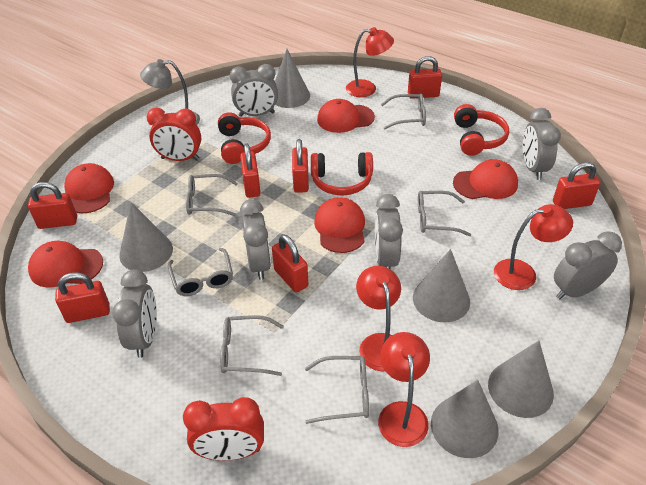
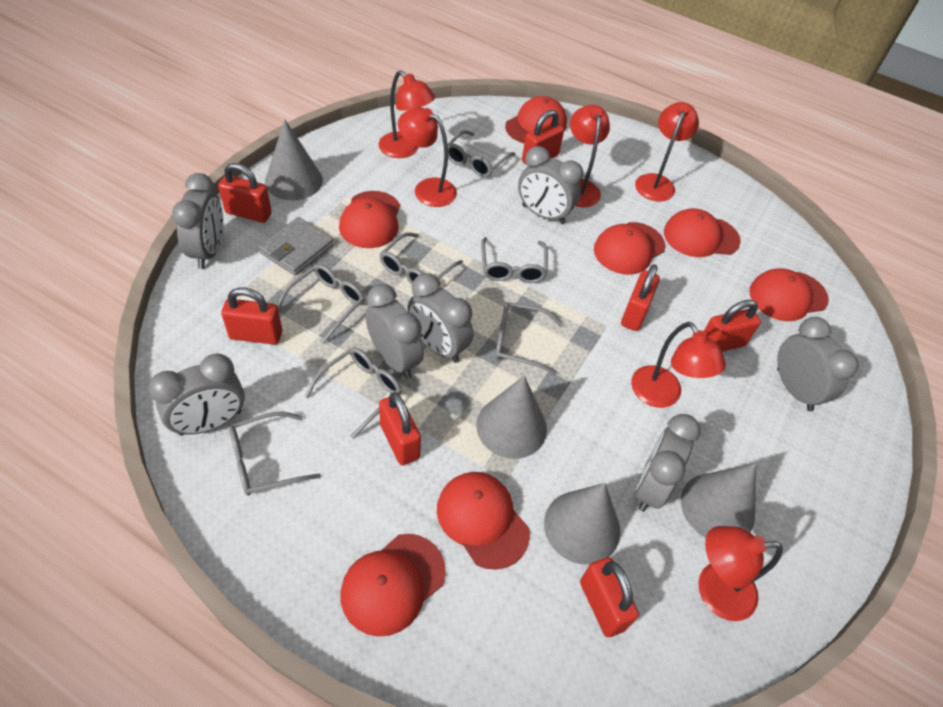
grey clock: [112,269,157,358] [230,64,278,117] [240,199,271,280] [375,194,403,269] [523,108,561,180] [554,231,622,299] = 6 -> [149,353,245,436] [172,173,223,269] [365,284,424,379] [407,273,473,363] [518,146,583,224] [635,414,701,512] [777,317,859,412] = 7
grey cone: [119,202,173,272] [275,49,310,108] [413,249,470,322] [431,380,499,458] [488,341,554,418] = 5 -> [265,119,323,200] [476,375,547,459] [544,483,620,565] [681,463,756,538] = 4
grey glasses: [168,248,233,296] [186,174,238,216] [220,315,284,376] [305,356,369,424] [381,93,426,129] [418,191,471,236] = 6 -> [229,412,321,496] [277,264,365,344] [305,347,402,439] [380,232,463,285] [448,130,516,178] [481,237,548,283] [495,302,563,375] = 7
grey lamp: [140,59,200,125] = 1 -> none = 0
grey wallet: none = 0 -> [259,217,334,276] = 1
red cap: [28,241,103,288] [64,163,114,213] [314,197,365,253] [317,99,375,133] [453,159,518,199] = 5 -> [339,191,400,248] [341,534,446,637] [437,472,530,570] [505,96,567,143] [594,222,665,275] [664,208,741,257] [749,268,829,321] = 7
red clock: [147,108,201,161] [183,397,264,461] = 2 -> none = 0
red headphones: [218,112,271,164] [311,152,373,196] [454,104,509,156] = 3 -> none = 0
red lamp: [346,27,394,97] [356,266,401,372] [378,332,430,447] [494,204,573,290] = 4 -> [378,70,435,158] [398,107,457,207] [570,105,610,207] [631,322,726,408] [635,102,699,201] [698,526,783,621] = 6

